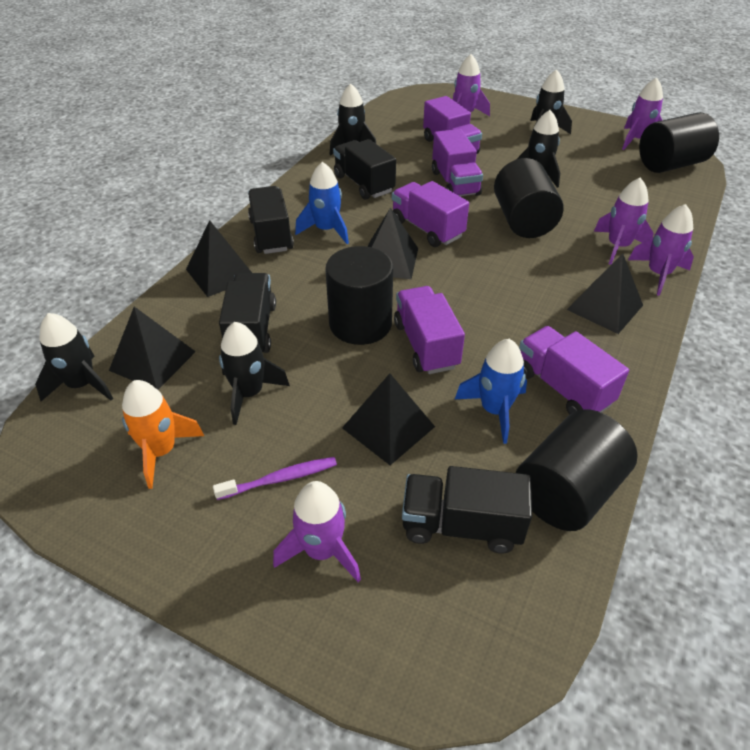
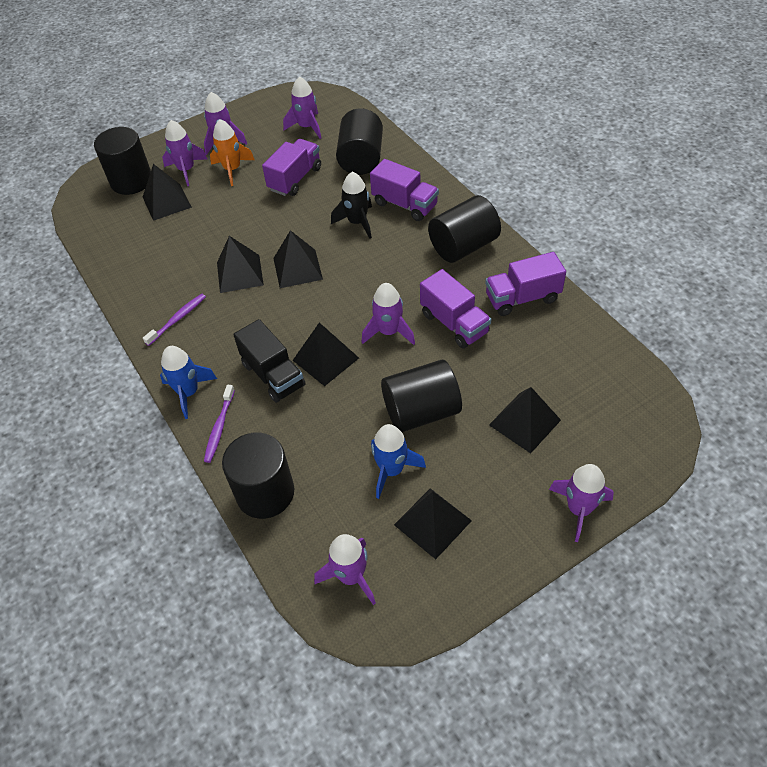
black cylinder: [325,246,393,345] [494,158,564,238] [516,409,638,531] [639,112,719,173] = 4 -> [94,127,151,195] [222,432,294,519] [336,108,383,175] [381,360,462,432] [428,195,501,263] = 5
black pyramid: [109,307,196,390] [186,220,252,297] [342,373,435,465] [368,207,418,279] [567,254,643,334] = 5 -> [143,164,192,221] [217,236,264,293] [273,230,323,288] [293,322,359,386] [394,488,472,559] [489,387,561,453] = 6
black rocket: [35,313,113,401] [219,322,290,425] [330,84,376,155] [516,110,560,188] [530,69,572,134] = 5 -> [331,172,372,239] = 1
black truck: [219,273,276,353] [248,186,294,254] [333,139,396,200] [402,466,532,554] = 4 -> [233,319,306,403] = 1
purple rocket: [273,481,361,582] [453,54,490,116] [594,178,654,265] [622,78,663,150] [628,204,694,296] = 5 -> [162,120,207,186] [204,92,247,155] [283,76,321,139] [314,534,376,605] [361,283,415,345] [549,464,614,542] = 6
purple toothbrush: [213,457,337,500] = 1 -> [143,294,206,346] [204,385,235,463] = 2
purple truck: [392,181,469,247] [394,286,465,374] [423,96,482,154] [432,129,483,196] [519,326,629,415] = 5 -> [262,139,321,196] [370,159,439,221] [420,269,491,348] [485,252,566,316] = 4

